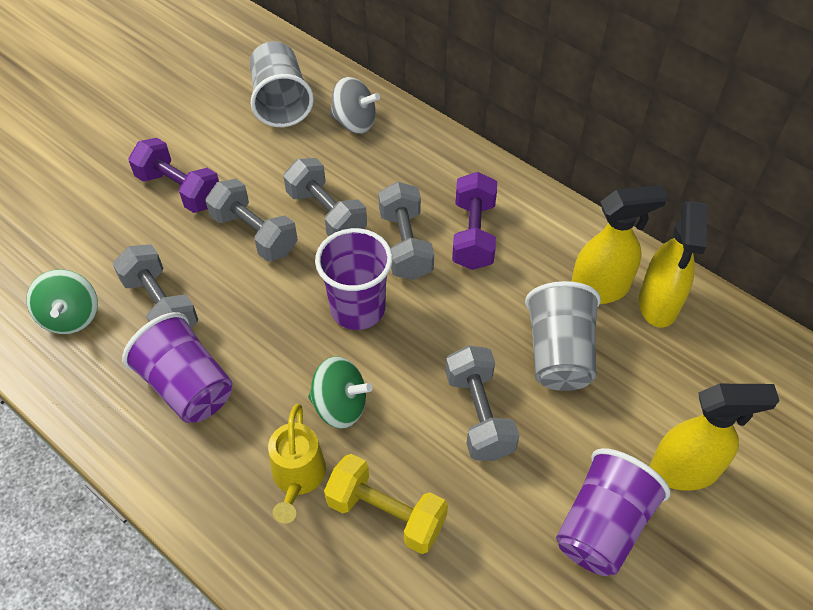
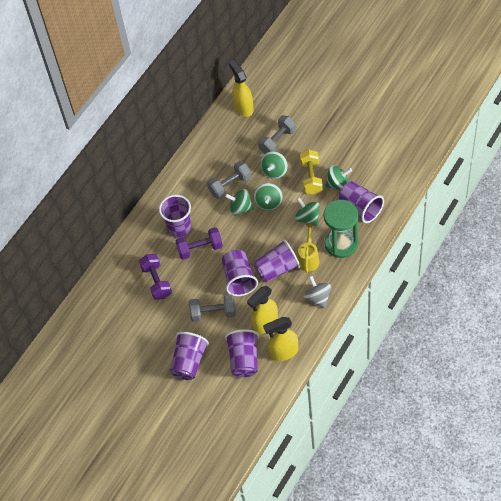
green hourglass: none = 0 -> [323,200,358,258] = 1
green spinning top: [26,269,98,334] [308,356,373,429] = 2 -> [225,189,254,215] [254,183,283,211] [260,151,288,179] [295,197,320,226] [325,165,352,190] = 5
grey cup: [250,41,314,127] [525,281,601,391] = 2 -> none = 0
grey dumbbell: [113,245,198,328] [205,179,298,262] [283,158,367,236] [378,182,434,280] [446,345,520,461] = 5 -> [189,294,236,322] [207,161,252,199] [258,115,296,154] = 3
purple cup: [122,312,233,423] [315,228,393,330] [556,448,671,576] = 3 -> [159,195,191,238] [170,332,209,380] [222,250,258,296] [225,329,259,377] [253,240,300,283] [339,181,384,223] = 6

